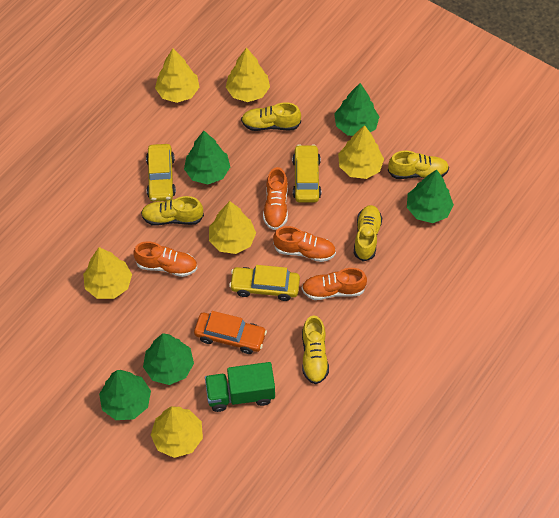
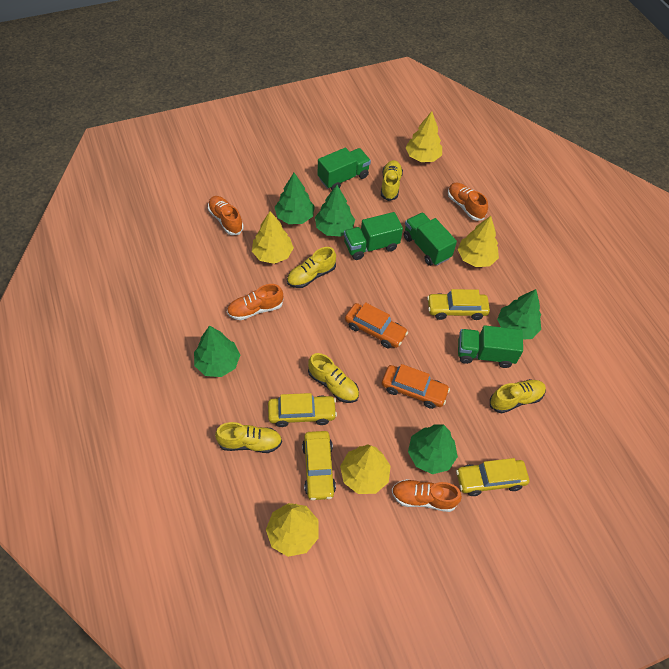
green truck: [205,362,275,412] = 1 -> [318,147,371,190] [344,212,403,260] [404,212,457,266] [458,325,523,368] = 4
orange car: [194,311,267,354] = 1 -> [345,302,408,348] [382,364,450,409] = 2
yellow car: [146,144,176,202] [229,265,300,301] [292,144,321,203] = 3 -> [268,393,337,427] [302,431,336,500] [427,289,490,320] [456,458,529,496] = 4
yellow tree: [83,247,132,299] [151,406,203,458] [155,48,199,103] [209,201,256,254] [226,47,270,102] [338,125,384,179] = 6 -> [252,211,294,264] [266,503,319,557] [340,444,391,494] [405,111,442,162] [458,216,499,267] = 5

